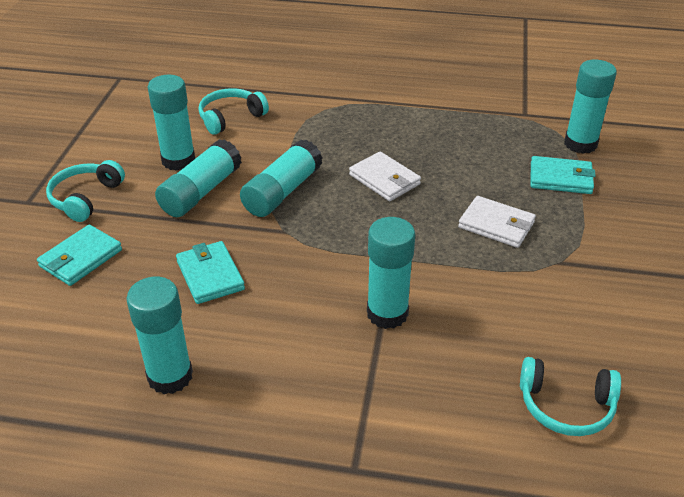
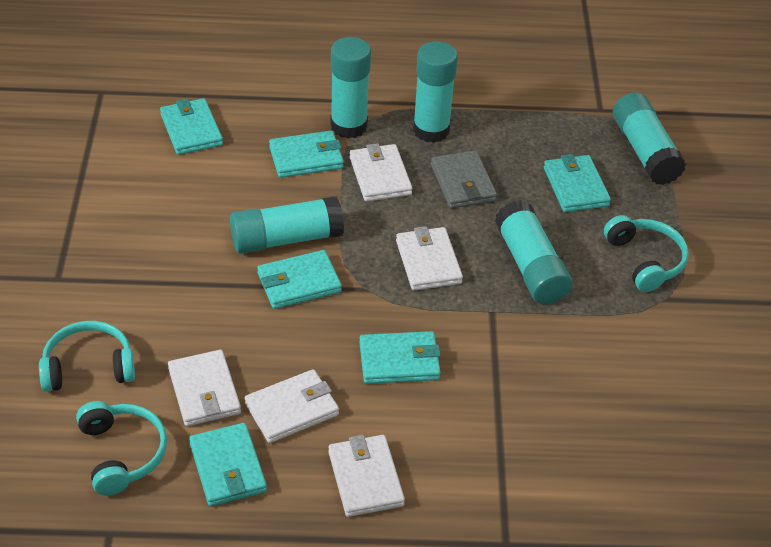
grey wallet: none = 0 -> [431,150,497,209] = 1
turquoise glue stick: [126,277,193,394] [148,75,195,171] [155,139,242,217] [240,139,322,217] [367,217,415,329] [564,60,617,154] = 6 -> [230,196,344,254] [330,37,371,138] [413,41,458,143] [495,200,572,304] [613,92,686,185] = 5
turquoise wallet: [37,225,122,286] [176,241,245,304] [531,156,596,194] = 3 -> [160,98,223,155] [189,423,267,507] [257,250,342,309] [269,131,344,178] [359,331,441,384] [544,154,611,212] = 6
white wallet: [349,152,421,201] [458,196,536,248] = 2 -> [168,350,241,426] [245,369,339,443] [328,435,405,517] [350,143,412,202] [396,226,463,290] = 5

